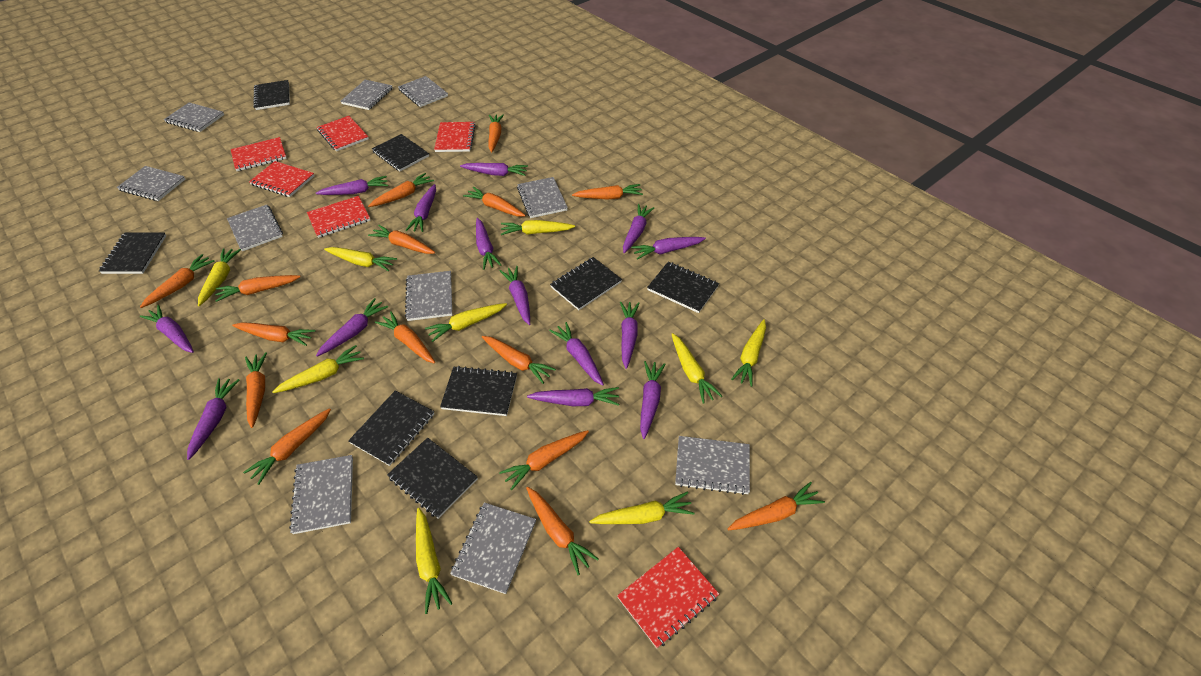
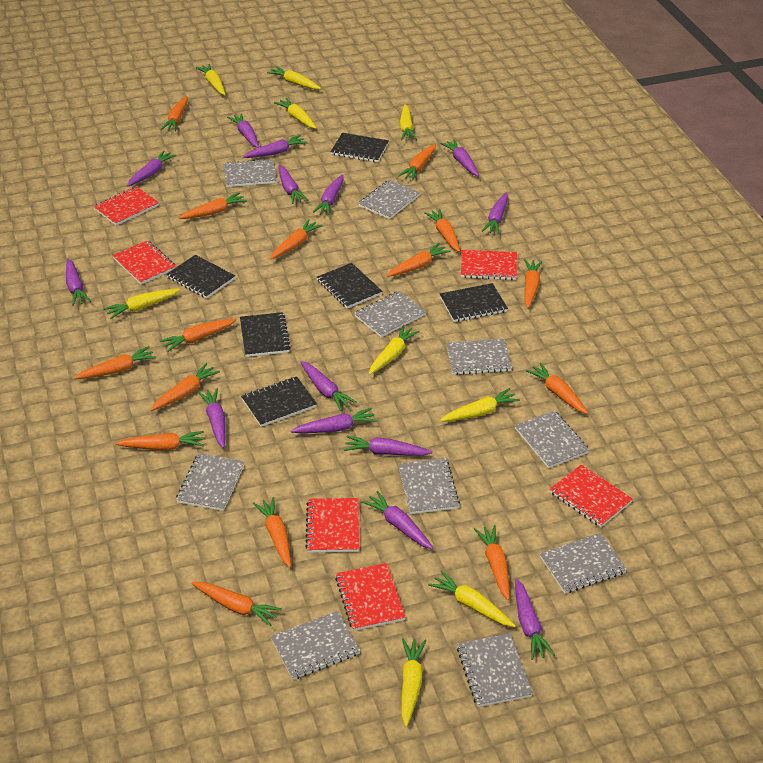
black notebook: [99,233,166,274] [253,80,290,110] [348,391,434,466] [372,134,429,171] [387,438,478,519] [440,366,517,416] [550,257,622,310] [647,262,719,313] = 8 -> [166,255,235,299] [240,312,291,357] [241,376,317,427] [317,263,382,309] [331,133,389,162] [440,283,508,322] = 6

